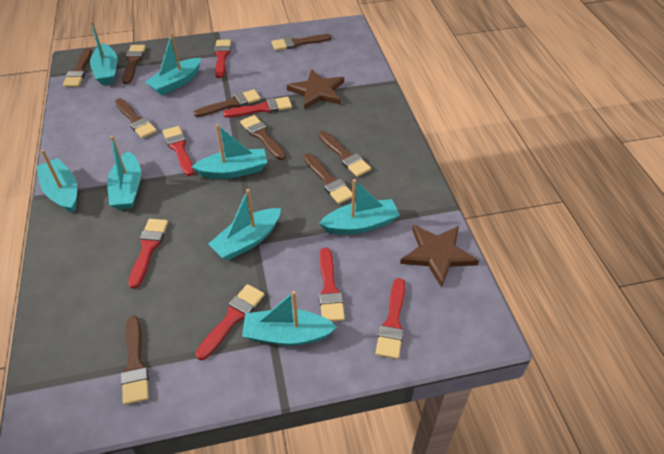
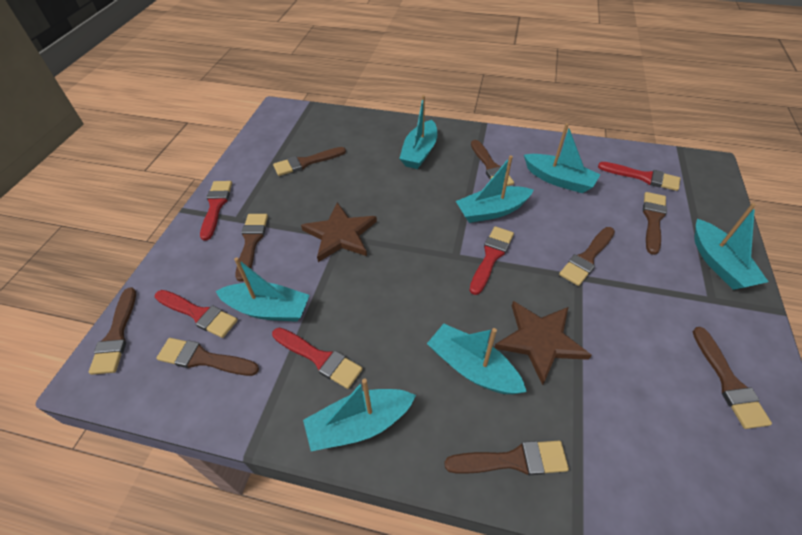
red brush: [128,219,168,289] [163,126,194,176] [196,284,265,360] [214,39,231,78] [223,97,292,118] [319,247,345,322] [375,278,405,359] = 7 -> [155,290,238,338] [200,181,232,241] [272,328,362,389] [470,226,514,295] [598,162,681,191] = 5
turquoise boat: [37,149,77,213] [90,21,117,85] [107,136,141,210] [145,33,201,95] [192,124,267,179] [208,189,281,260] [242,291,337,346] [319,179,400,235] = 8 -> [216,257,310,322] [303,378,416,451] [399,95,437,169] [427,323,527,394] [456,155,533,223] [524,123,600,193] [695,203,768,290] = 7

